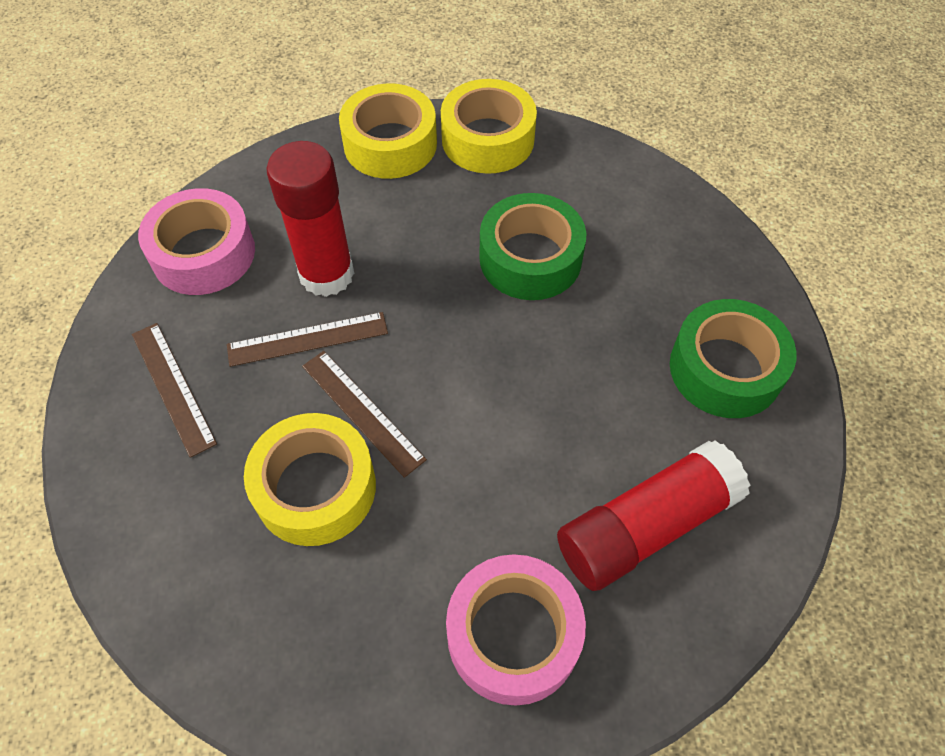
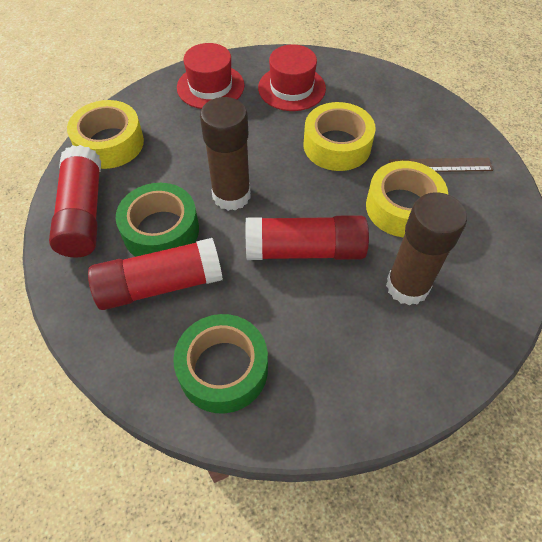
brown glue stick: none = 0 -> [200,97,251,211] [386,192,467,306] = 2
brown ruler: [132,323,217,458] [227,312,388,367] [302,351,427,478] = 3 -> [389,158,493,172] = 1
pink tape: [138,188,255,295] [446,554,586,706] = 2 -> none = 0
red glue stick: [266,141,354,297] [557,440,751,591] = 2 -> [49,145,101,258] [88,238,223,310] [245,215,369,260] = 3
red hat: none = 0 -> [177,43,244,109] [258,45,326,111] = 2

